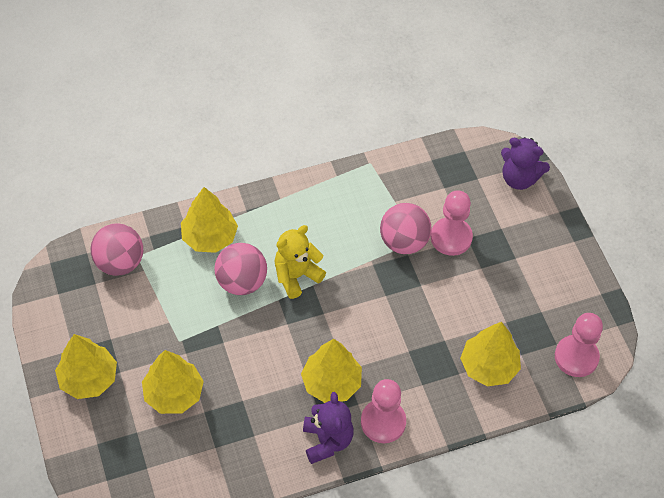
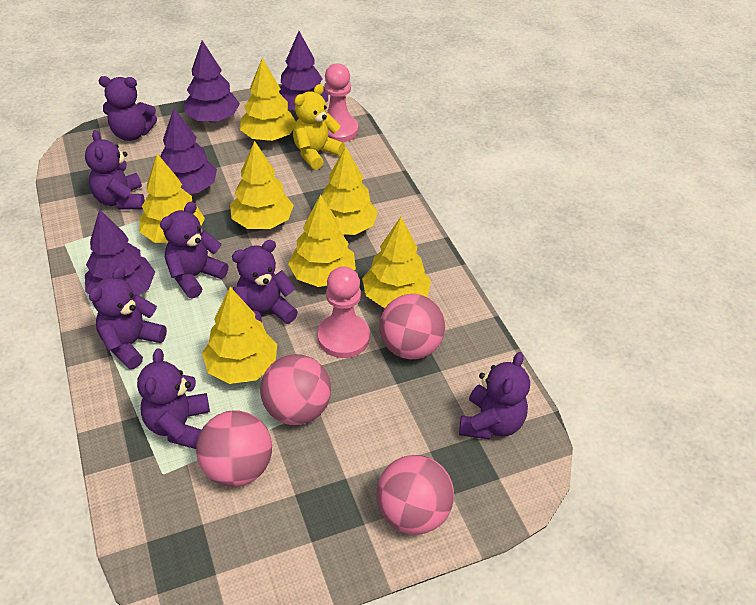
pink ball: [91,223,143,276] [215,243,267,295] [380,203,432,254] = 3 -> [196,410,272,487] [260,354,331,425] [376,455,454,535] [379,294,445,360] = 4
pink pawn: [361,379,406,443] [431,190,473,256] [555,313,603,377] = 3 -> [317,266,370,358] [324,63,358,142] = 2
purple teddy bear: [303,392,354,464] [501,137,550,190] = 2 -> [85,130,145,210] [89,267,167,369] [99,76,157,141] [137,349,210,449] [160,202,228,298] [232,240,298,323] [459,352,530,440] = 7
purple tree: none = 0 -> [85,209,155,295] [161,109,217,194] [184,40,240,123] [279,31,328,111] = 4
yellow tree: [55,334,117,399] [142,350,204,414] [181,187,238,253] [301,339,362,403] [460,322,521,387] = 5 -> [139,154,205,243] [202,287,277,384] [230,141,294,229] [240,58,296,141] [288,194,356,287] [322,146,378,235] [362,217,431,308] = 7

